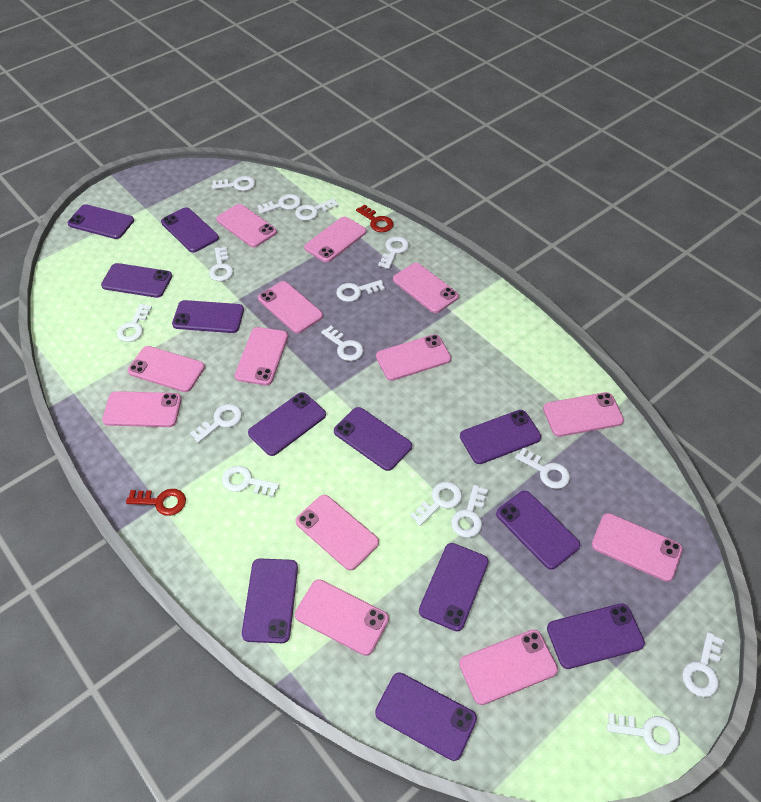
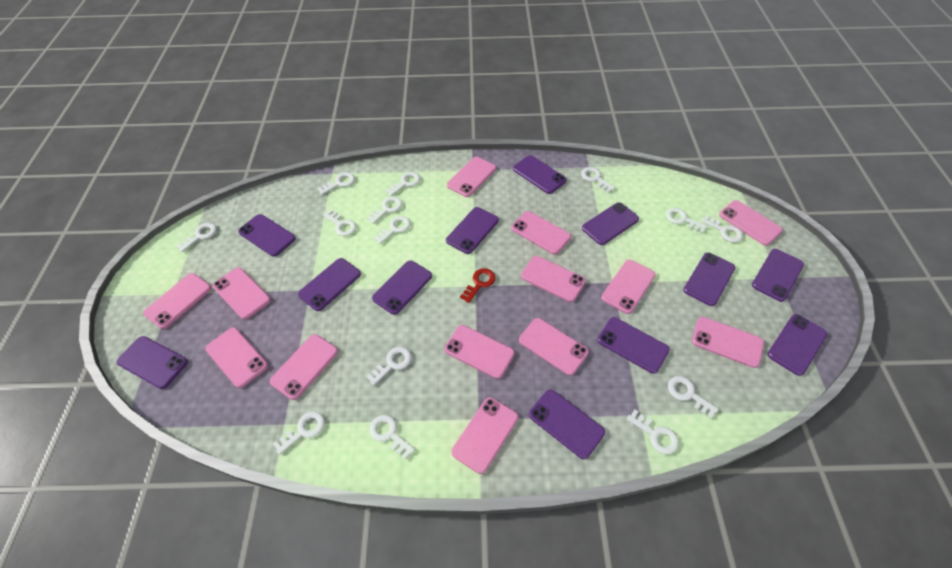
red key: [126,489,186,516] [356,204,394,232] = 2 -> [460,268,496,303] = 1
white key: [117,304,152,342] [190,404,242,443] [209,247,234,281] [212,176,255,191] [222,466,279,497] [257,194,301,214] [295,198,338,221] [321,326,364,361] [336,280,385,302] [378,236,409,269] [410,482,462,526] [451,485,488,538] [515,448,570,489] [607,713,680,755] [682,632,724,697] = 15 -> [176,223,217,252] [273,411,325,455] [317,172,355,195] [323,209,356,236] [366,197,402,224] [366,347,412,386] [369,415,415,460] [373,216,411,244] [385,172,420,196] [581,167,615,193] [627,409,679,454] [666,208,707,233] [668,376,719,419] [701,215,743,242] = 14

